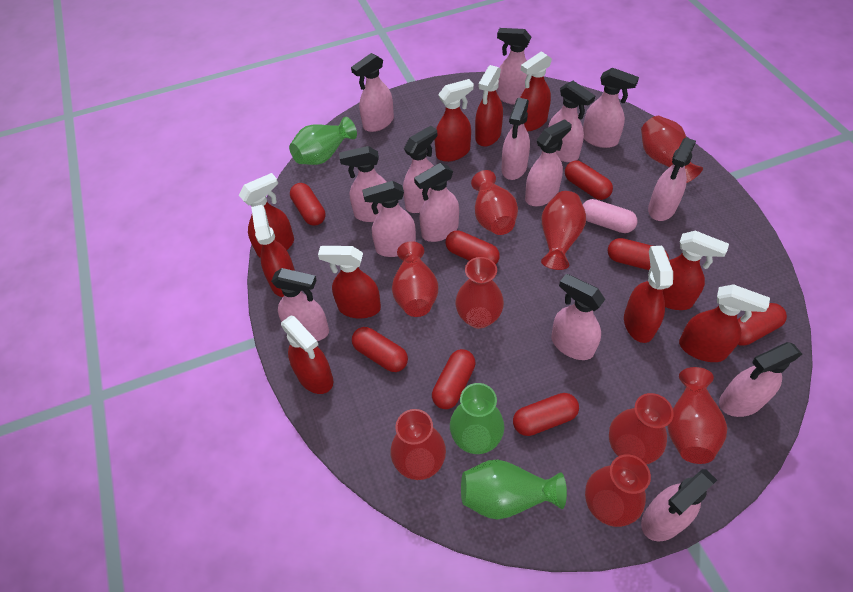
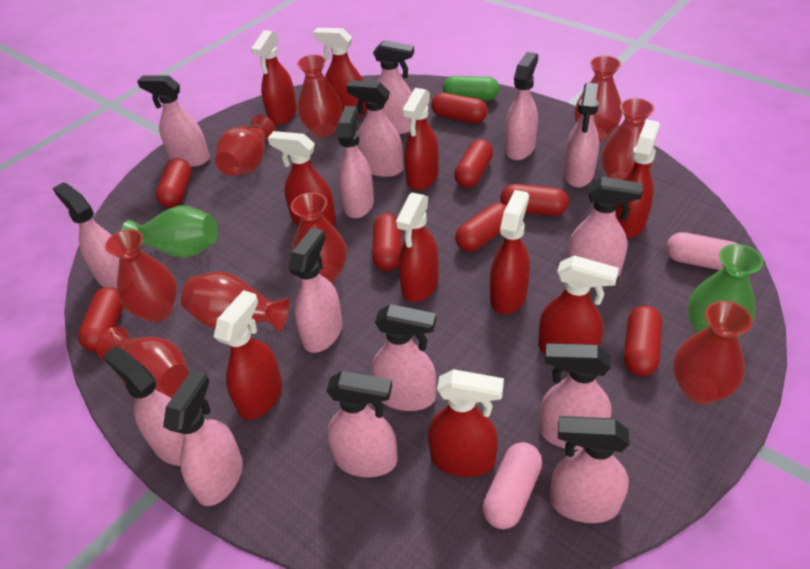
green capsule: none = 0 -> [443,76,499,101] = 1
green vase: [289,117,357,165] [450,383,504,454] [461,459,567,519] = 3 -> [121,206,218,258] [688,244,763,337] = 2
pink capsule: [582,199,638,233] = 1 -> [483,442,542,529] [666,232,738,270] = 2

